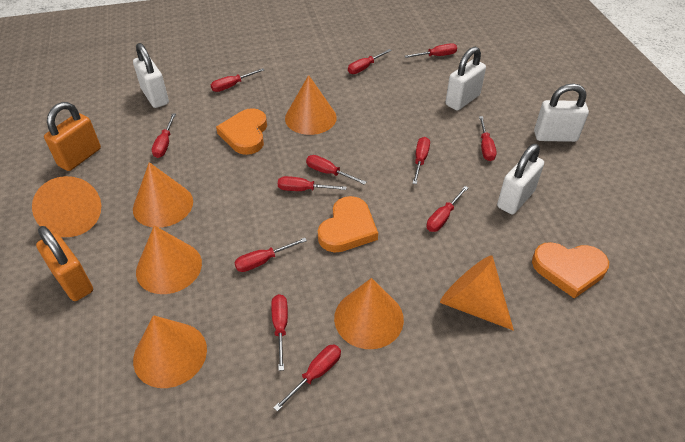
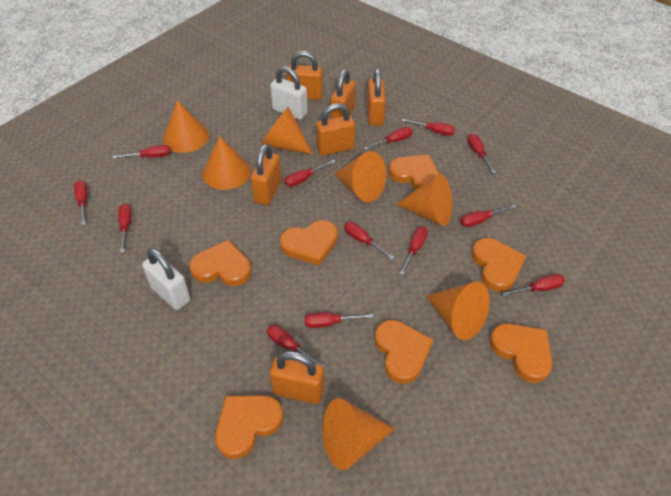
orange heart: [216,108,267,155] [318,196,378,253] [532,242,609,299] = 3 -> [189,240,251,286] [215,395,283,459] [280,220,338,266] [375,320,433,384] [389,154,440,190] [472,238,526,292] [489,323,553,383] = 7
orange padlock: [36,226,93,301] [44,102,101,171] = 2 -> [250,144,282,205] [270,351,325,404] [287,51,323,100] [316,103,355,156] [330,69,356,118] [367,68,386,126] = 6
red screwdriver: [152,113,176,158] [211,68,264,92] [234,238,307,272] [271,294,288,371] [273,345,341,412] [278,176,347,191] [306,155,366,185] [348,49,392,74] [405,43,457,58] [412,137,430,184] [426,186,468,232] [479,116,497,161] = 12 -> [74,180,87,225] [113,145,170,159] [118,203,131,253] [267,325,325,368] [284,160,335,187] [304,312,374,328] [344,222,394,260] [364,127,412,150] [400,227,428,275] [402,119,455,136] [460,205,516,227] [468,134,496,173] [502,274,565,297] = 13
white padlock: [133,43,169,108] [445,47,486,111] [497,144,544,214] [534,83,589,142] = 4 -> [142,248,190,310] [270,66,308,120] = 2

